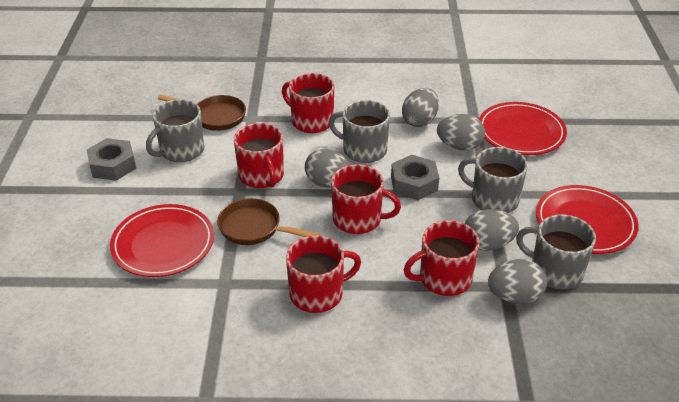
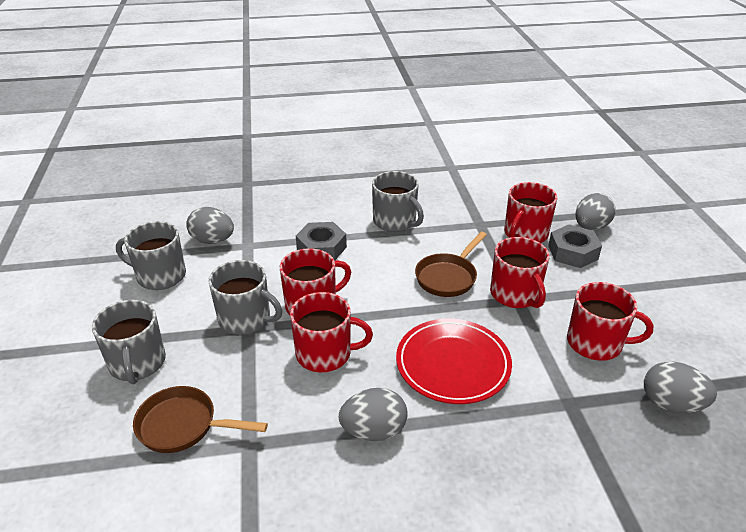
grey egg: [305,149,350,188] [402,88,439,127] [437,114,485,150] [465,209,519,251] [488,259,547,304] = 5 -> [186,207,234,244] [339,388,408,441] [575,193,616,230] [644,362,717,413] = 4
red plate: [110,204,214,277] [479,102,567,155] [536,185,639,254] = 3 -> [396,319,512,404] = 1

